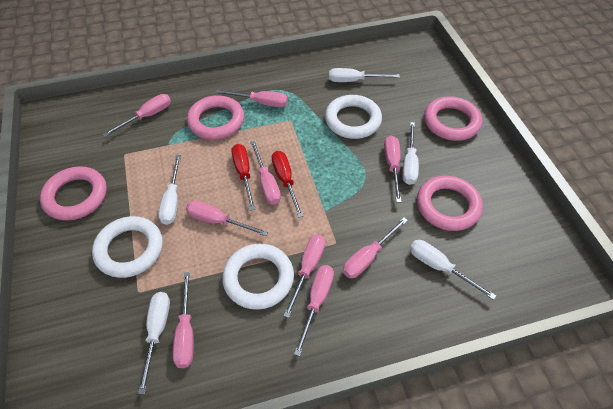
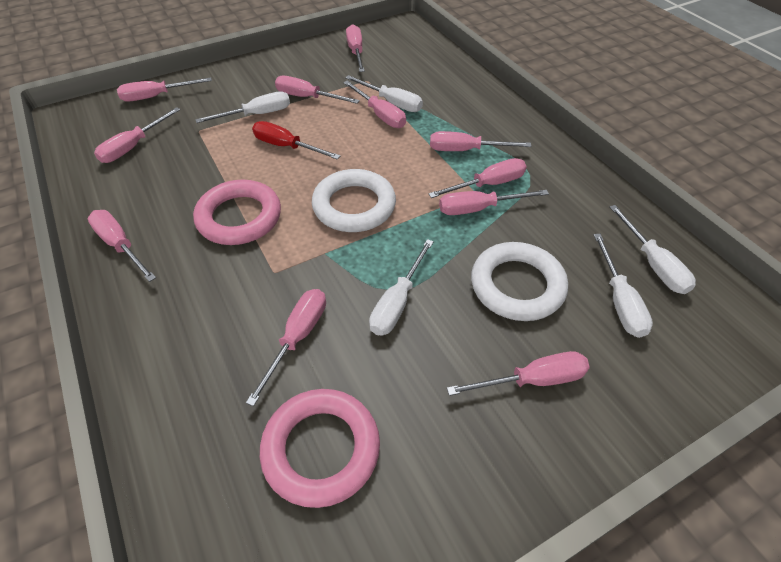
pink ring: [40,167,107,221] [187,95,244,140] [417,176,483,231] [424,96,482,141] = 4 -> [193,180,281,245] [260,389,380,508] = 2
pink screwdriver: [103,94,171,137] [173,272,194,368] [186,201,268,236] [216,90,288,107] [250,141,281,205] [283,235,325,318] [294,265,334,356] [343,217,408,278] [384,136,402,202] = 9 -> [88,210,156,282] [94,107,180,163] [117,77,212,101] [246,289,326,406] [275,76,360,104] [343,80,406,128] [346,24,365,72] [428,158,527,198] [430,131,532,151] [439,190,549,215] [447,351,590,396] = 11
red screwdriver: [232,144,255,210] [272,151,303,218] = 2 -> [252,121,340,160] = 1
white ring: [92,216,163,278] [222,244,294,310] [325,95,382,139] = 3 -> [312,169,396,232] [471,242,568,321] = 2

